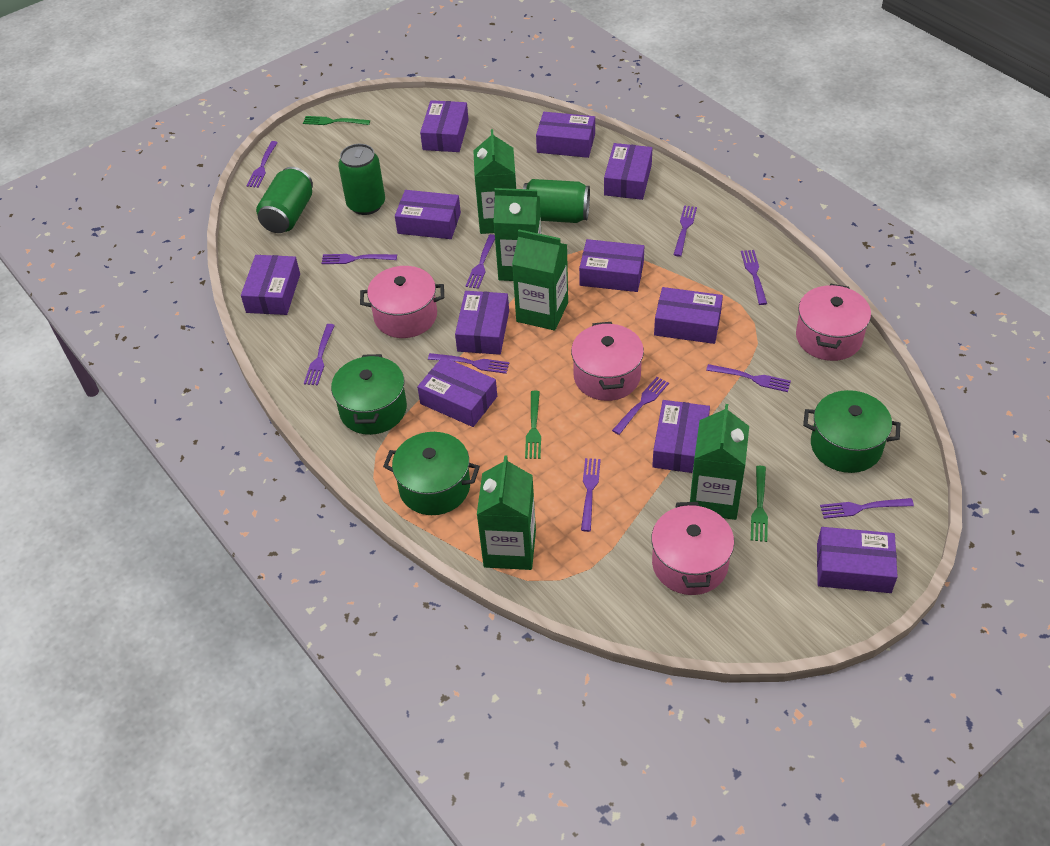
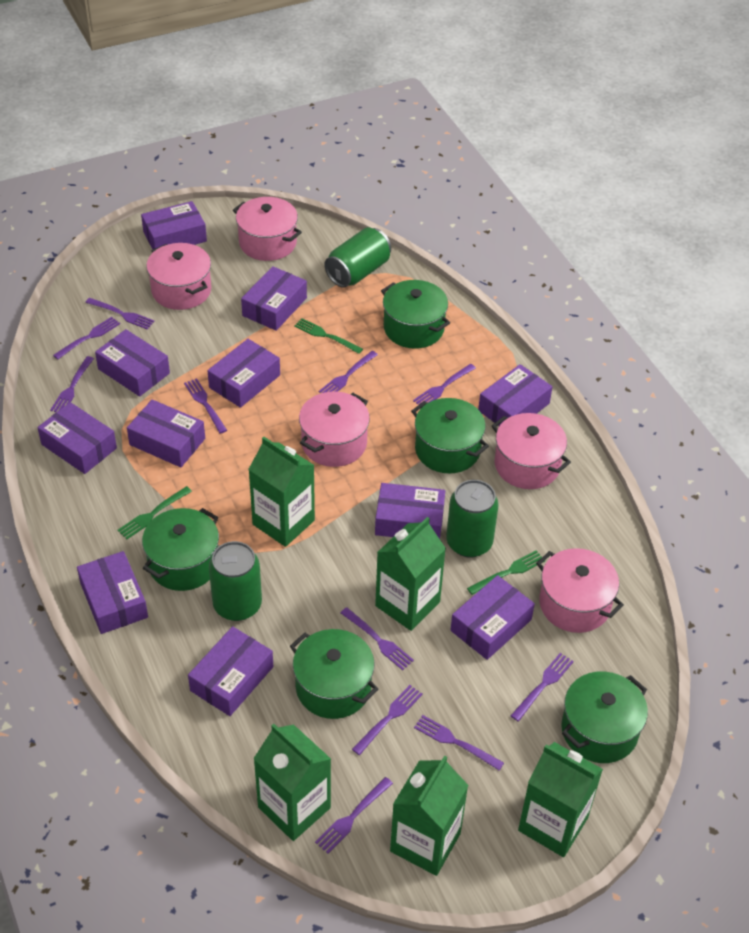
green pot: [331,354,407,435] [383,432,480,515] [803,390,900,473] = 3 -> [142,508,219,591] [290,629,378,719] [381,280,450,349] [411,398,489,473] [561,671,648,763] = 5
pink pot: [360,266,444,338] [571,322,644,401] [651,502,734,595] [796,284,871,361] = 4 -> [146,243,211,310] [233,197,302,261] [299,392,370,467] [492,413,571,489] [536,548,624,633] = 5

